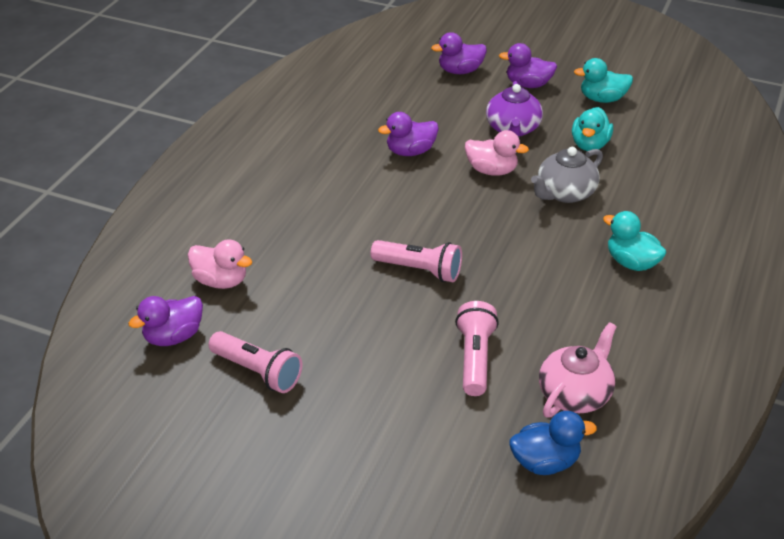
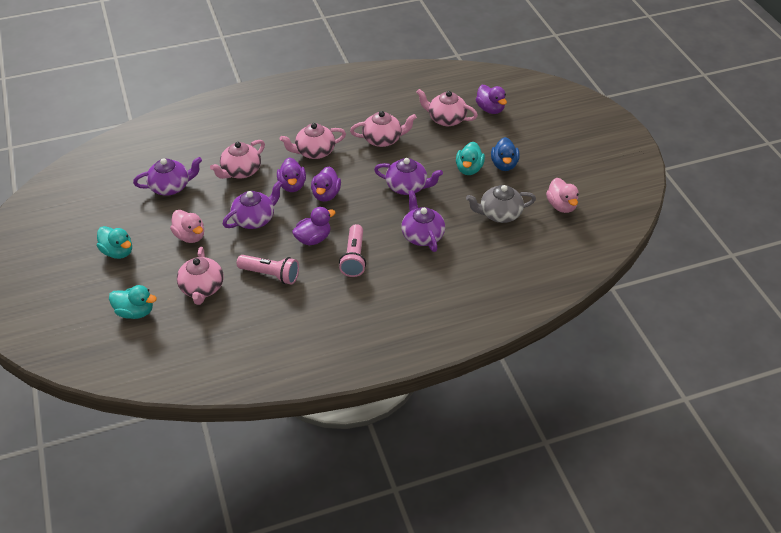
pink flashlight: [209,331,303,393] [371,240,462,282] [455,301,499,396] = 3 -> [237,255,299,285] [339,224,366,277] = 2
pink teapot: [539,322,617,418] = 1 -> [177,247,224,305] [210,140,265,179] [280,123,346,159] [350,111,417,147] [416,89,478,126] = 5
purple teapot: [486,81,543,137] = 1 -> [133,157,202,196] [223,181,282,229] [374,158,443,195] [401,190,445,252] = 4

